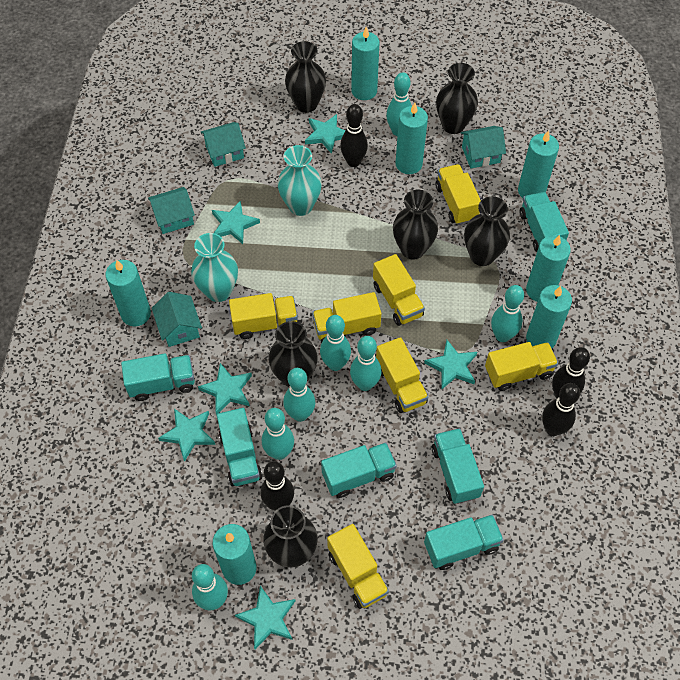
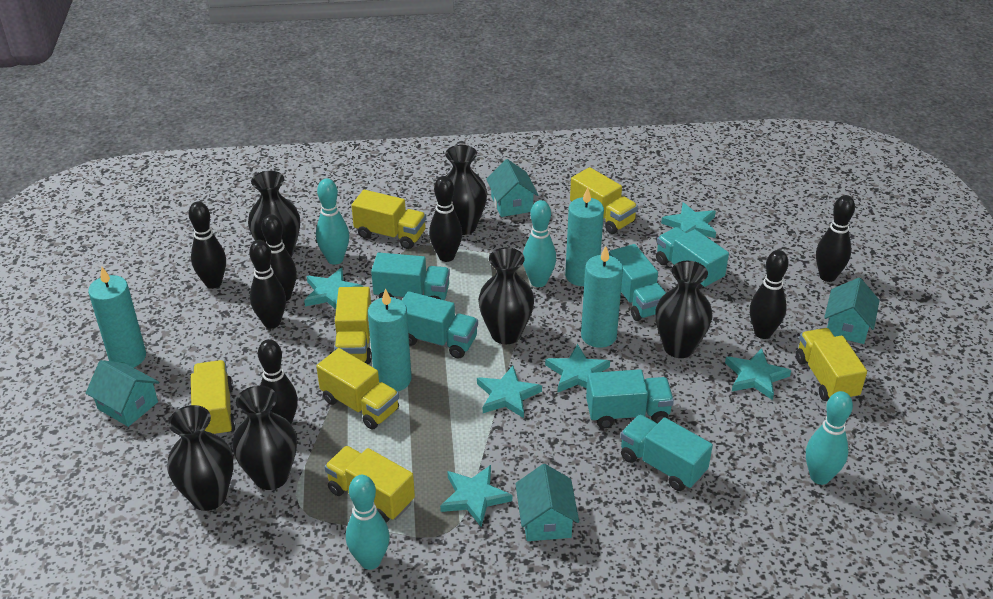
black bowling pin: [261,461,294,511] [340,104,368,167] [542,383,580,436] [552,347,590,399] = 4 -> [189,201,226,289] [249,240,286,328] [258,339,298,425] [261,214,297,301] [429,176,462,262] [750,250,788,339] [816,195,855,282] = 7
turquoise bowling pin: [192,564,228,611] [262,408,294,460] [283,368,315,422] [320,315,351,371] [350,336,382,391] [386,72,412,136] [491,285,524,342] = 7 -> [316,178,349,265] [346,475,390,570] [523,200,556,287] [806,391,853,485] = 4
turquoise candle: [105,260,151,326] [212,524,257,585] [351,27,379,100] [395,103,428,174] [518,130,559,198] [526,235,571,302] [526,285,572,348] = 7 -> [88,267,146,368] [368,288,411,392] [565,187,604,286] [581,246,623,348] = 4
turquoise vase: [191,233,238,302] [278,145,322,216] = 2 -> none = 0

